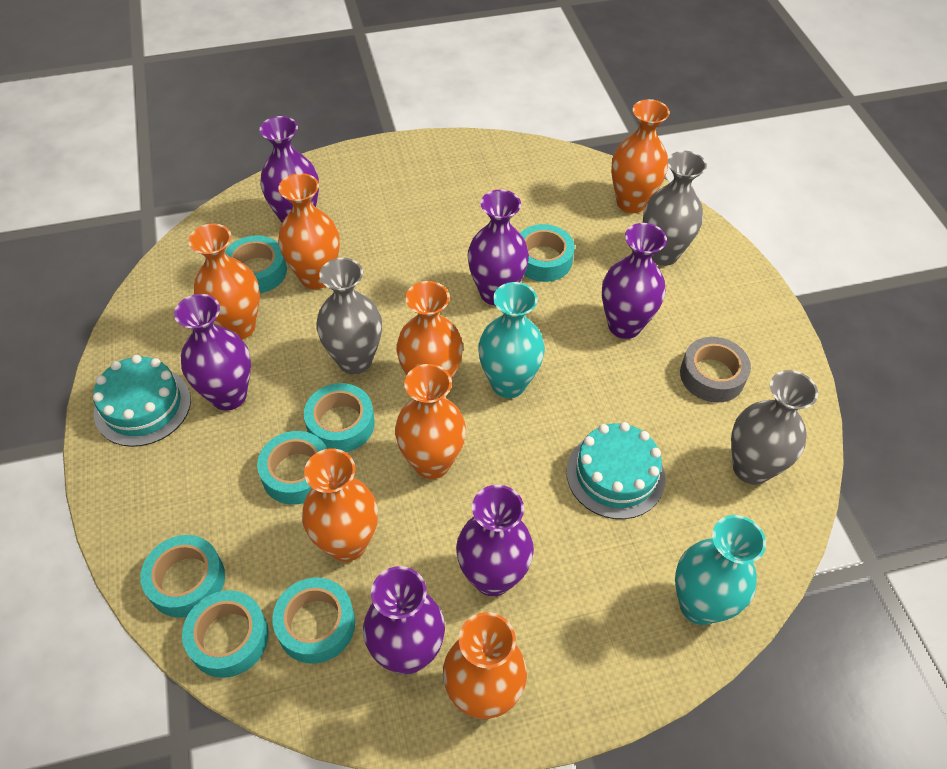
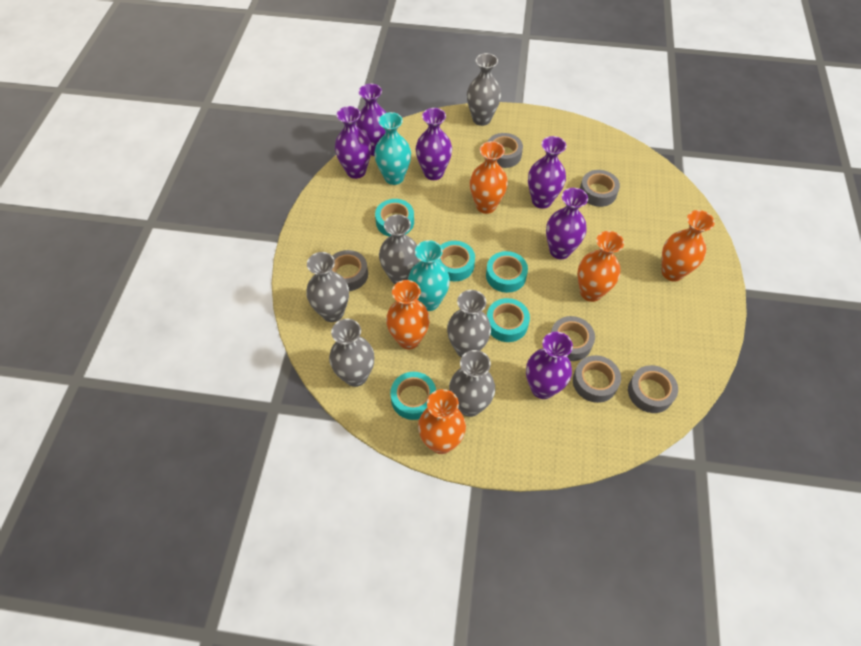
grey tape: [680,337,751,403] = 1 -> [331,250,368,291] [488,133,523,168] [551,316,595,361] [573,355,621,403] [580,170,620,207] [628,365,678,413] = 6
grey vase: [316,258,382,374] [643,151,707,266] [731,370,818,485] = 3 -> [306,252,349,322] [329,319,374,387] [379,214,419,284] [447,290,491,357] [449,350,495,417] [467,53,501,126] = 6
orange vase: [188,224,260,340] [278,173,340,289] [302,449,378,562] [395,364,466,479] [397,281,463,379] [443,612,527,719] [611,99,670,213] = 7 -> [386,280,430,349] [418,389,466,454] [470,141,508,214] [577,231,624,302] [662,210,715,282] = 5
turquoise cake: [93,355,191,447] [567,422,666,519] = 2 -> none = 0
turquoise tape: [140,535,225,618] [182,590,269,678] [225,236,287,293] [257,431,327,505] [272,577,355,664] [304,383,375,452] [520,224,575,282] = 7 -> [375,199,414,236] [390,372,436,420] [437,241,475,281] [486,251,528,293] [487,298,530,342] = 5

